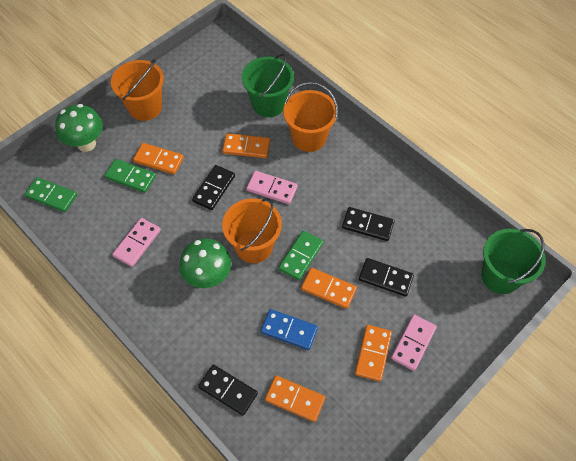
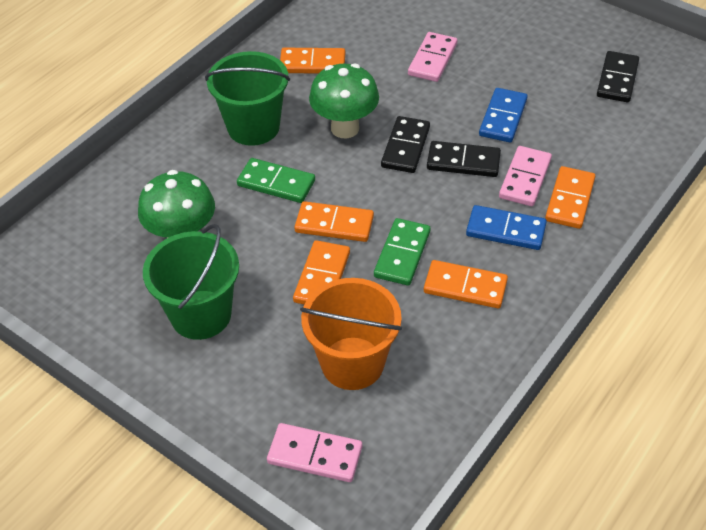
black domino: [192,165,235,210] [198,365,258,416] [342,207,394,241] [359,258,414,296] = 4 -> [381,116,430,173] [427,141,501,177] [597,51,639,102] = 3
blue domino: [261,309,318,350] = 1 -> [466,205,547,250] [479,88,528,143] = 2
green domino: [24,177,77,212] [105,159,156,193] [278,231,323,280] = 3 -> [237,158,315,203] [374,218,430,286] = 2
orange bucket: [111,59,164,121] [222,198,282,263] [283,82,338,152] = 3 -> [300,278,402,390] = 1

